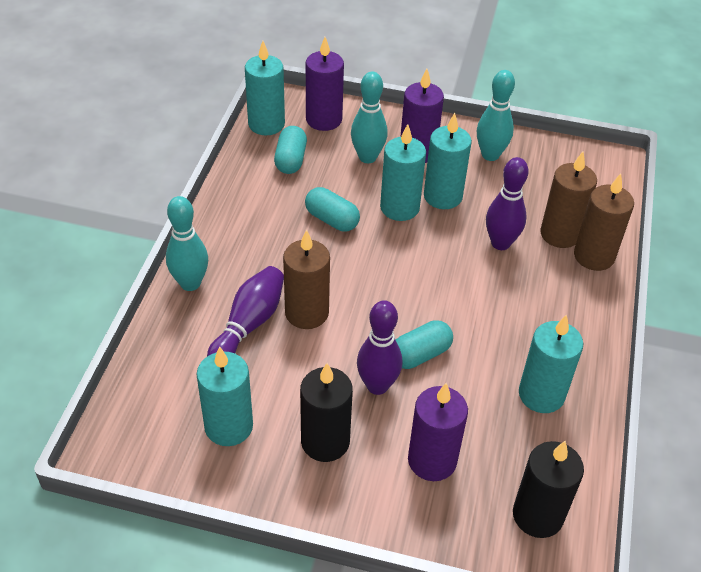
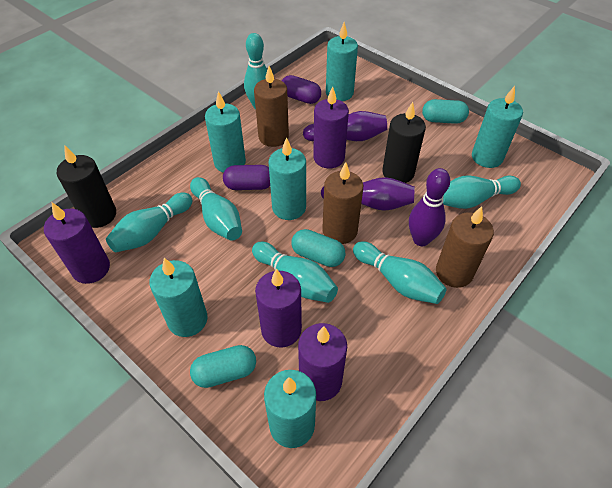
purple candle: [306,37,344,131] [400,69,444,163] [408,383,468,481] = 3 -> [44,202,110,284] [255,269,302,348] [298,323,347,401] [313,86,349,168] = 4
purple capsule: none = 0 -> [223,165,270,190] [282,75,321,104] = 2
turquoise bowling pin: [166,196,208,291] [351,72,388,163] [477,70,515,161] = 3 -> [106,192,192,252] [190,177,242,241] [244,33,267,109] [252,242,338,303] [353,241,447,304] [443,175,521,209] = 6
turquoise candle: [196,346,253,446] [245,41,285,135] [380,124,426,221] [424,113,472,209] [519,314,583,413] = 5 -> [150,258,207,337] [205,91,246,173] [264,370,316,448] [268,137,306,220] [326,22,358,101] [472,86,523,168] = 6

